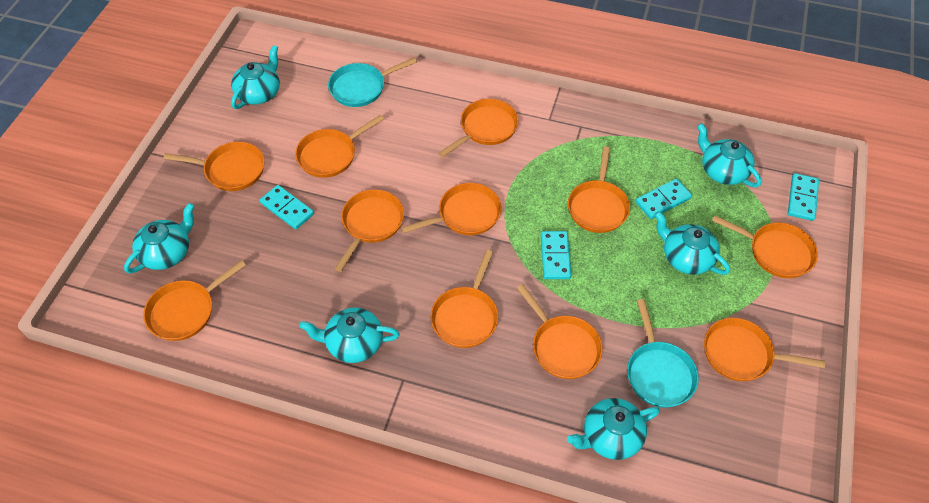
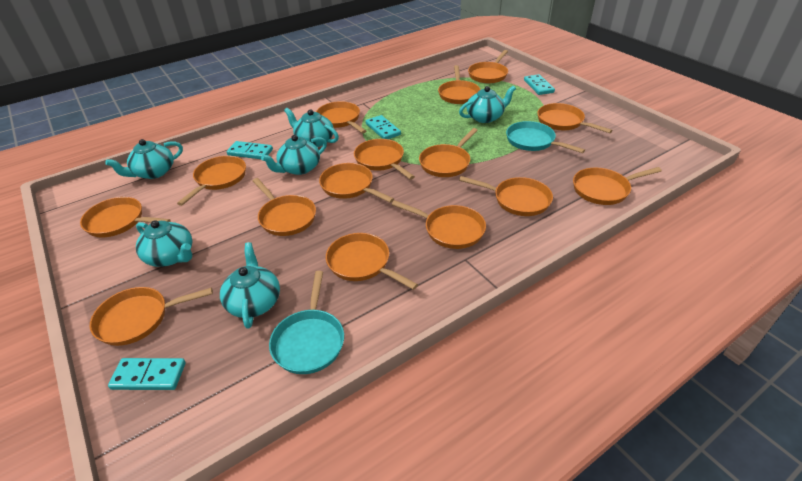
orange pan: [143,260,246,341] [163,142,264,191] [295,115,384,178] [335,189,404,272] [401,183,501,235] [430,250,498,348] [439,99,519,157] [517,284,603,379] [568,146,630,233] [704,318,825,381] [712,215,818,278] = 11 -> [80,197,170,237] [90,287,213,346] [177,156,246,206] [253,178,316,236] [316,101,366,133] [319,163,394,203] [326,233,418,290] [354,139,415,180] [392,200,486,249] [419,128,478,177] [438,65,481,104] [459,176,553,216] [468,50,508,83] [537,103,613,133] [573,167,662,205] = 15

